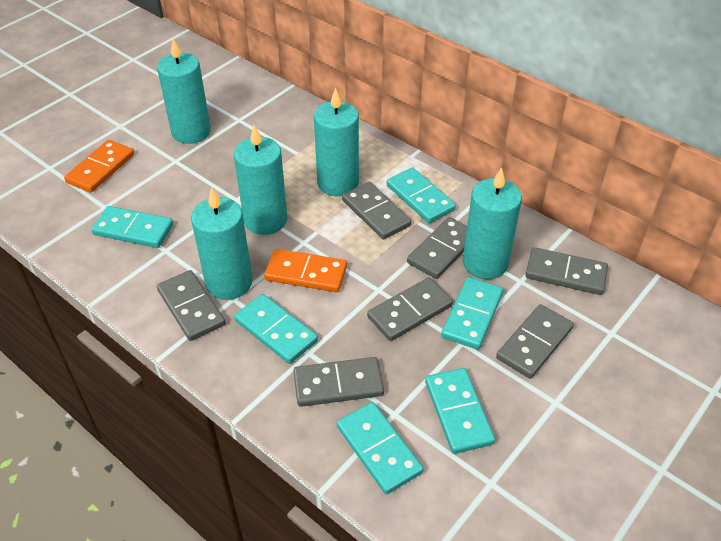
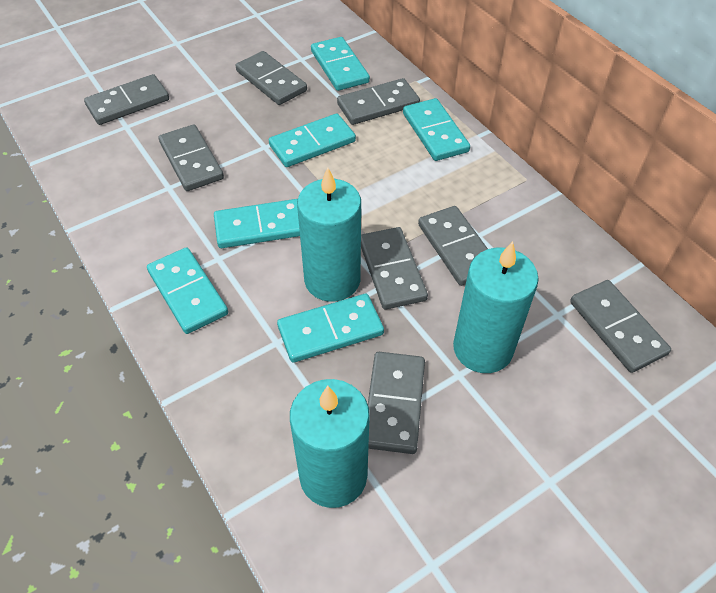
grey domino: [157,270,225,341] [293,357,384,407] [342,182,411,240] [367,278,453,341] [407,217,467,279] [496,304,574,379] [525,247,608,295] = 7 -> [84,74,169,125] [159,125,224,191] [236,51,307,105] [337,78,420,125] [361,227,428,310] [368,352,425,454] [418,206,488,286] [570,280,671,373] = 8
orange domino: [64,140,134,193] [264,249,347,292] = 2 -> none = 0
turquoise candle: [157,39,211,144] [191,187,253,300] [234,125,287,235] [314,87,359,196] [463,167,522,279] = 5 -> [290,379,370,508] [297,167,361,302] [453,241,539,373] = 3

